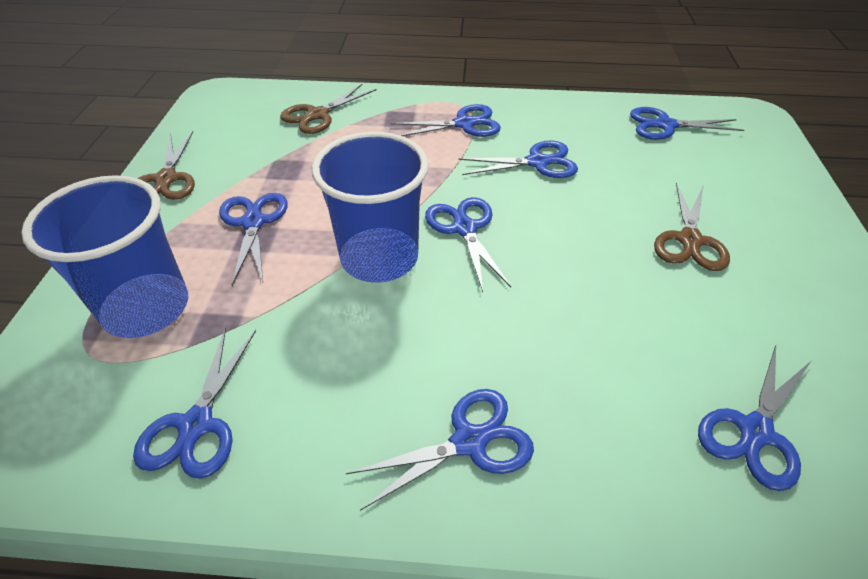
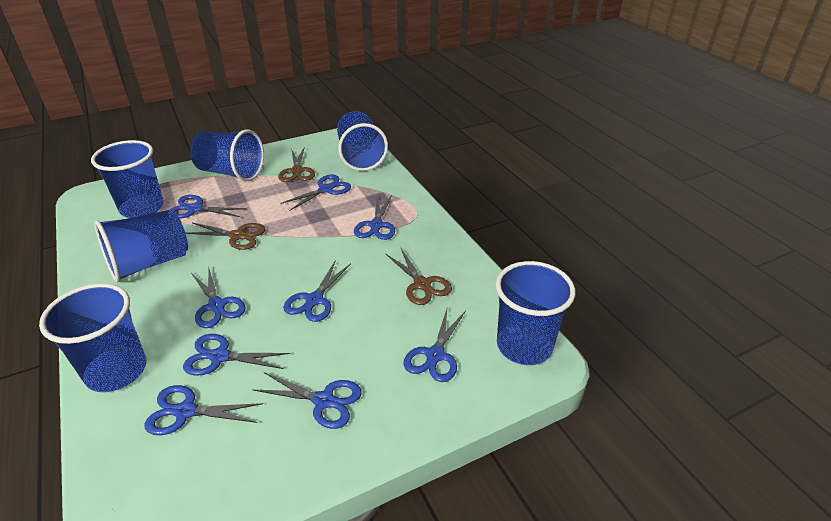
blue cup: [21,175,188,338] [312,132,428,283] = 2 -> [39,283,147,392] [91,140,164,218] [94,210,188,283] [190,129,264,182] [337,111,388,171] [496,261,575,365] = 6
blue scissors: [133,327,256,479] [219,193,288,285] [346,389,534,511] [391,104,501,137] [425,197,511,292] [458,141,578,178] [630,107,744,140] [698,345,812,491] = 8 -> [144,385,263,435] [169,195,247,218] [183,334,290,376] [191,266,246,328] [253,372,362,429] [280,175,351,211] [283,260,351,322] [354,195,395,240] [404,309,466,382] = 9

